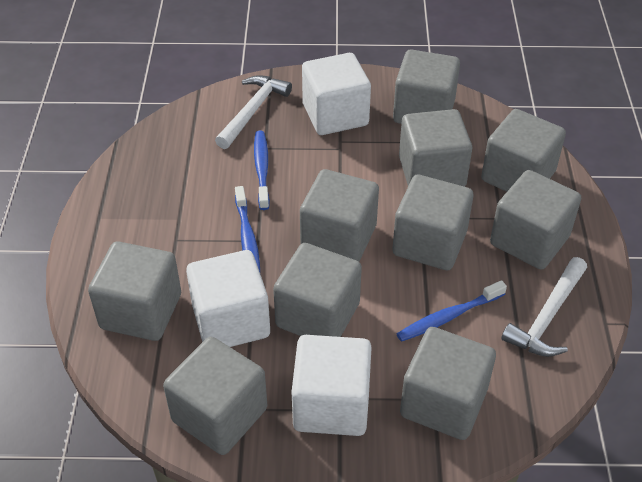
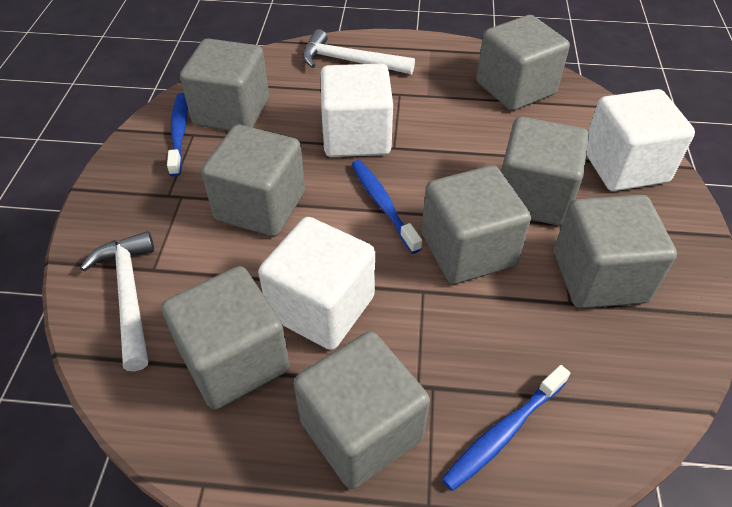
grey cube: [88,241,181,341] [163,337,267,455] [273,243,362,337] [300,169,379,262] [392,174,473,270] [393,49,460,124] [399,109,472,187] [400,327,496,440] [481,109,566,192] [490,170,581,270] = 10 -> [162,266,290,410] [180,38,269,131] [201,125,305,236] [294,331,430,489] [422,165,531,284] [476,15,570,111] [501,117,589,226] [554,195,677,308] = 8

